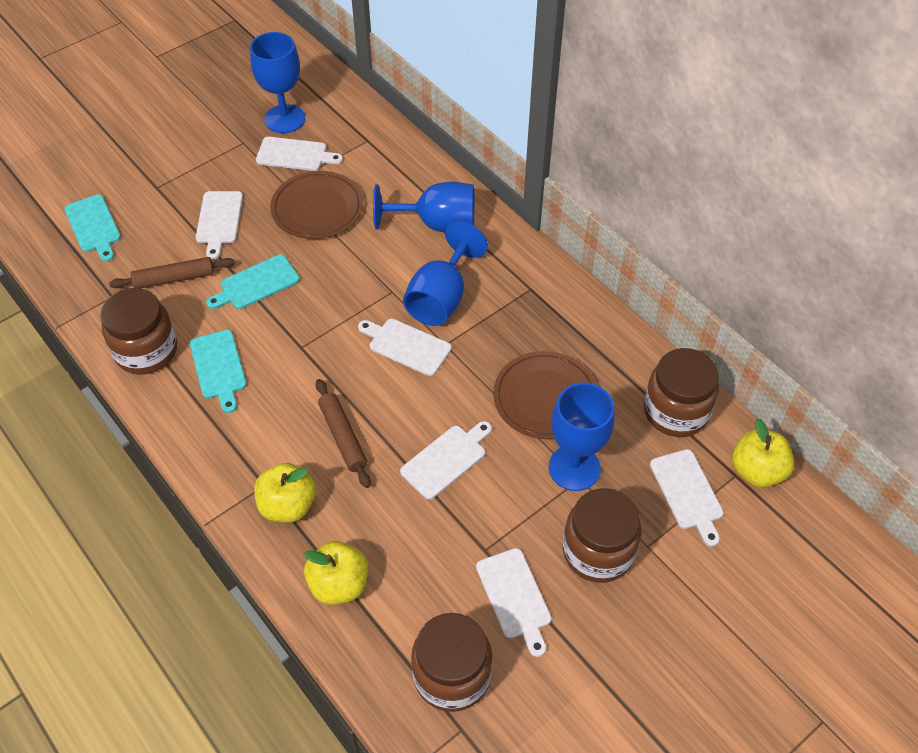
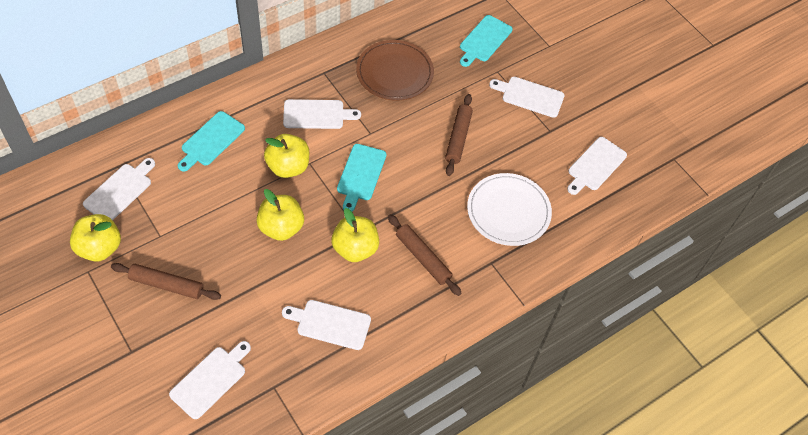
blue goblet: [250,32,305,133] [373,182,474,233] [403,222,488,326] [549,382,615,491] = 4 -> none = 0
brown jar: [100,288,177,375] [411,613,492,712] [563,488,642,583] [644,348,719,437] = 4 -> none = 0
brown plate: [270,171,363,239] [493,351,597,439] = 2 -> [356,40,434,101] = 1
brown rolling pin: [109,257,235,288] [316,379,371,488] = 2 -> [111,263,221,300] [388,215,462,296] [445,94,473,176] = 3
white plate: none = 0 -> [467,173,552,246] = 1
yellow apple: [254,463,316,523] [304,541,368,605] [732,418,794,488] = 3 -> [70,214,121,262] [257,189,304,241] [264,134,309,178] [331,208,379,262] = 4

